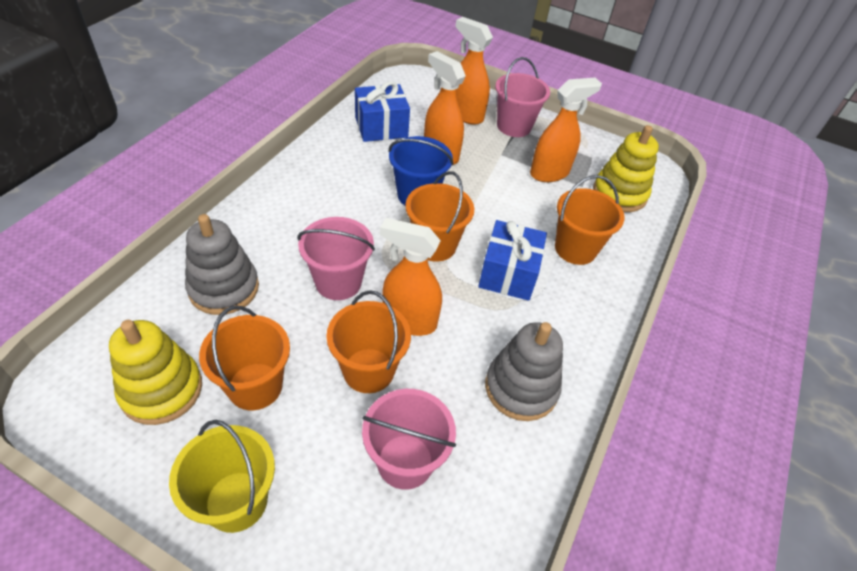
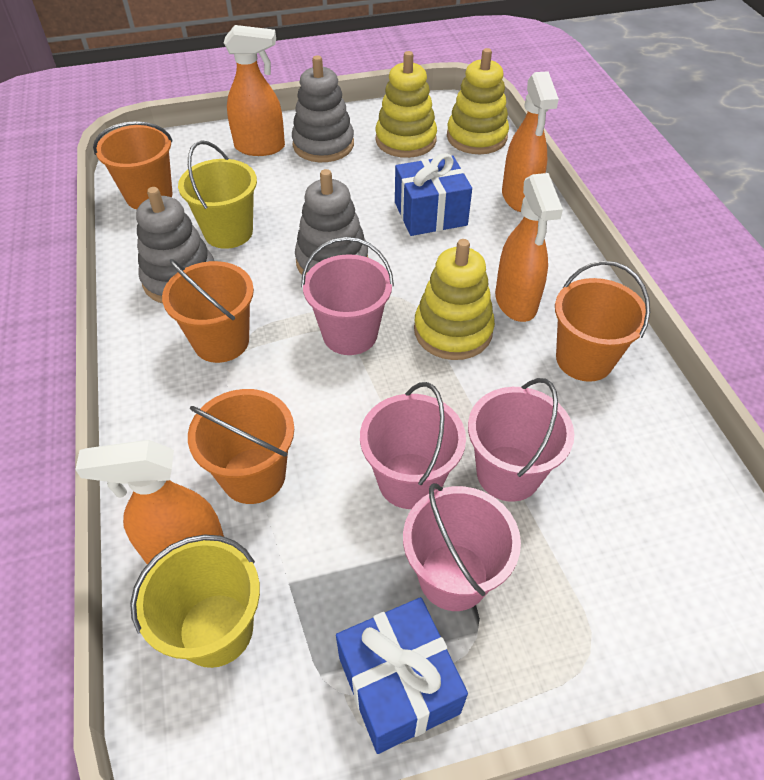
blue bucket: [388,136,453,205] = 1 -> none = 0
grey stacking toy: [185,214,259,315] [485,322,563,421] = 2 -> [136,187,214,303] [292,55,354,162] [295,169,368,275] = 3
pink bucket: [297,217,375,300] [362,389,456,490] [495,57,550,137] = 3 -> [301,237,394,355] [360,382,466,509] [403,483,521,611] [468,378,574,502] = 4
yellow bucket: [169,420,275,533] = 1 -> [130,534,260,668] [178,140,257,249] = 2
yellow stacking toy: [109,320,202,425] [593,125,659,212] = 2 -> [376,51,437,158] [414,239,495,360] [447,48,509,154] = 3

